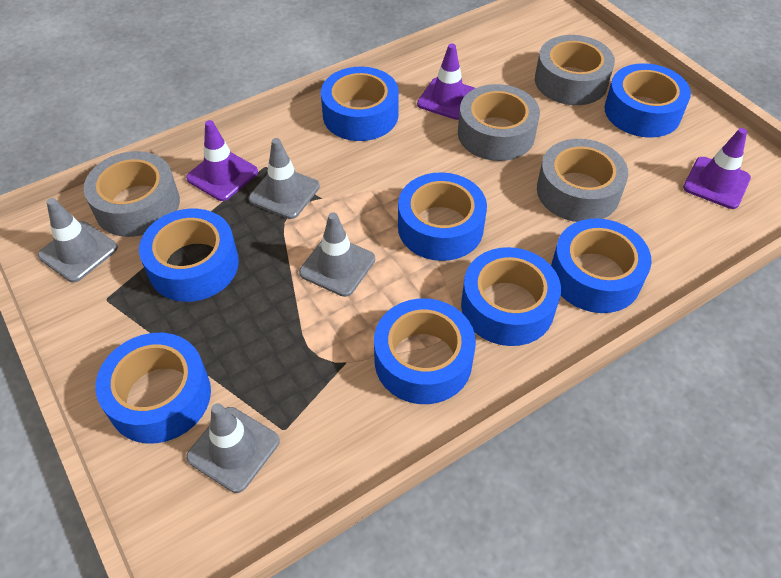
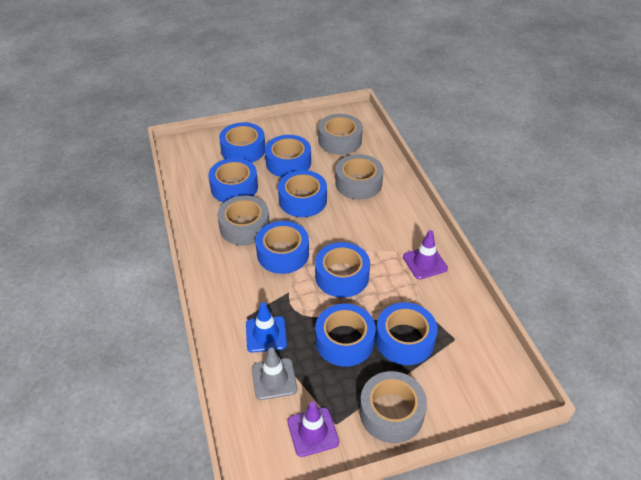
blue traffic cone: none = 0 -> [246,302,287,353] = 1
grey traffic cone: [38,198,118,282] [186,403,280,493] [249,138,320,219] [299,213,375,297] = 4 -> [252,347,297,400] = 1
purple traffic cone: [186,120,258,201] [417,44,475,120] [683,128,751,209] = 3 -> [287,401,339,457] [403,230,448,279] = 2

